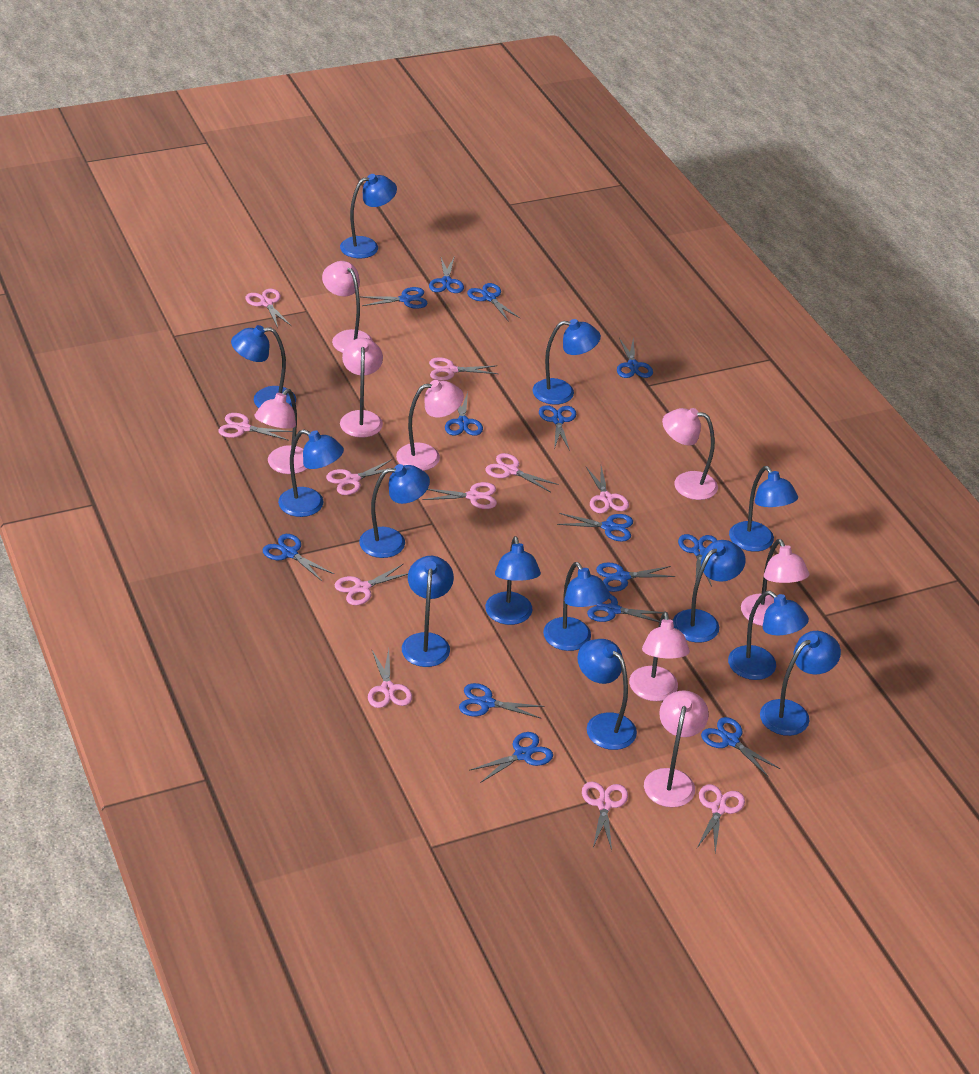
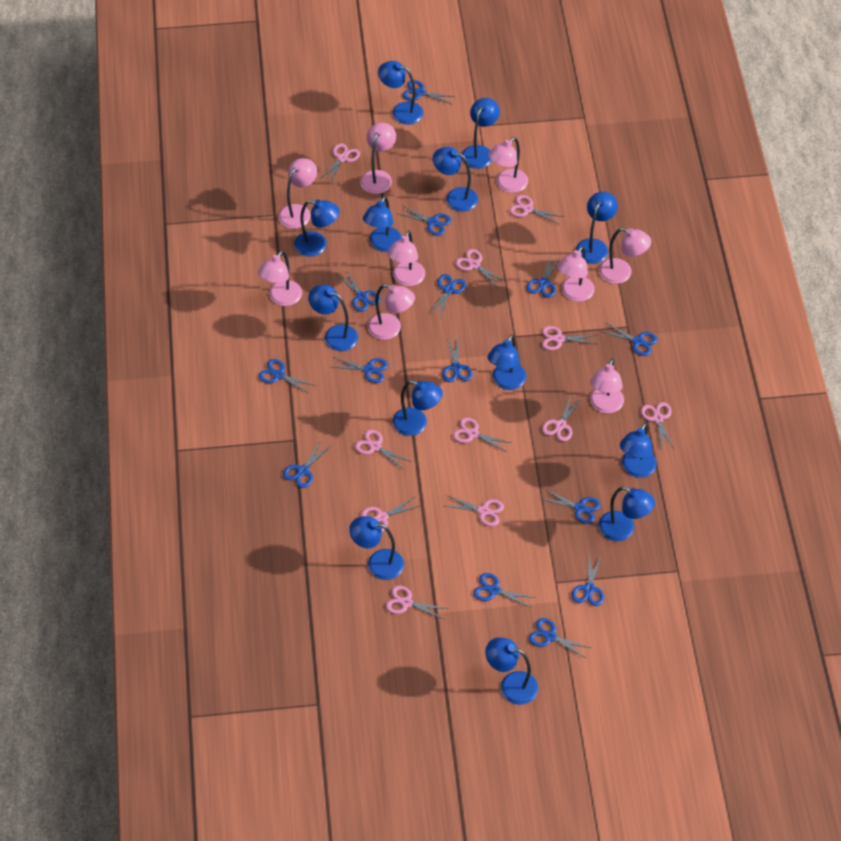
pink lamp: [254,389,307,474] [322,261,373,353] [340,338,383,438] [396,380,464,471] [629,612,690,701] [644,690,709,808] [662,408,718,500] [741,539,809,626] = 8 -> [258,250,302,306] [279,158,317,229] [360,122,396,194] [367,284,415,340] [387,231,425,286] [488,137,528,193] [557,246,595,302] [590,358,624,414] [599,228,651,284] = 9

